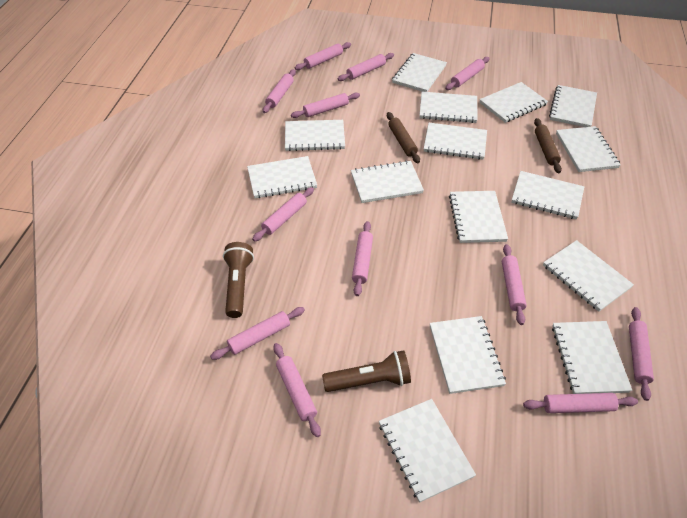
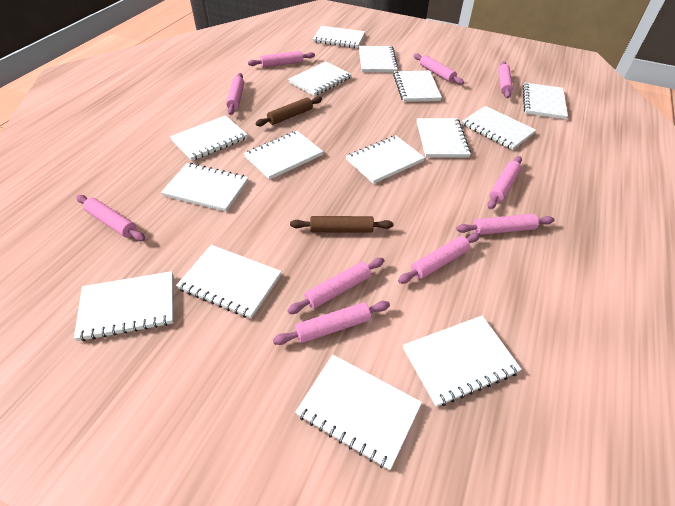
brown flashlight: [223,242,254,318] [322,350,411,392] = 2 -> none = 0
pink rolling pin: [210,307,305,360] [252,187,314,242] [263,69,296,113] [273,343,321,437] [291,93,360,118] [295,42,351,70] [338,53,394,81] [352,221,373,296] [445,57,490,90] [502,244,527,325] [523,393,638,413] [629,307,654,401] = 12 -> [76,195,145,241] [226,73,244,115] [248,51,315,67] [273,301,390,345] [287,258,385,314] [398,233,480,284] [414,53,464,84] [456,214,554,235] [488,156,522,209] [498,61,513,98] = 10

